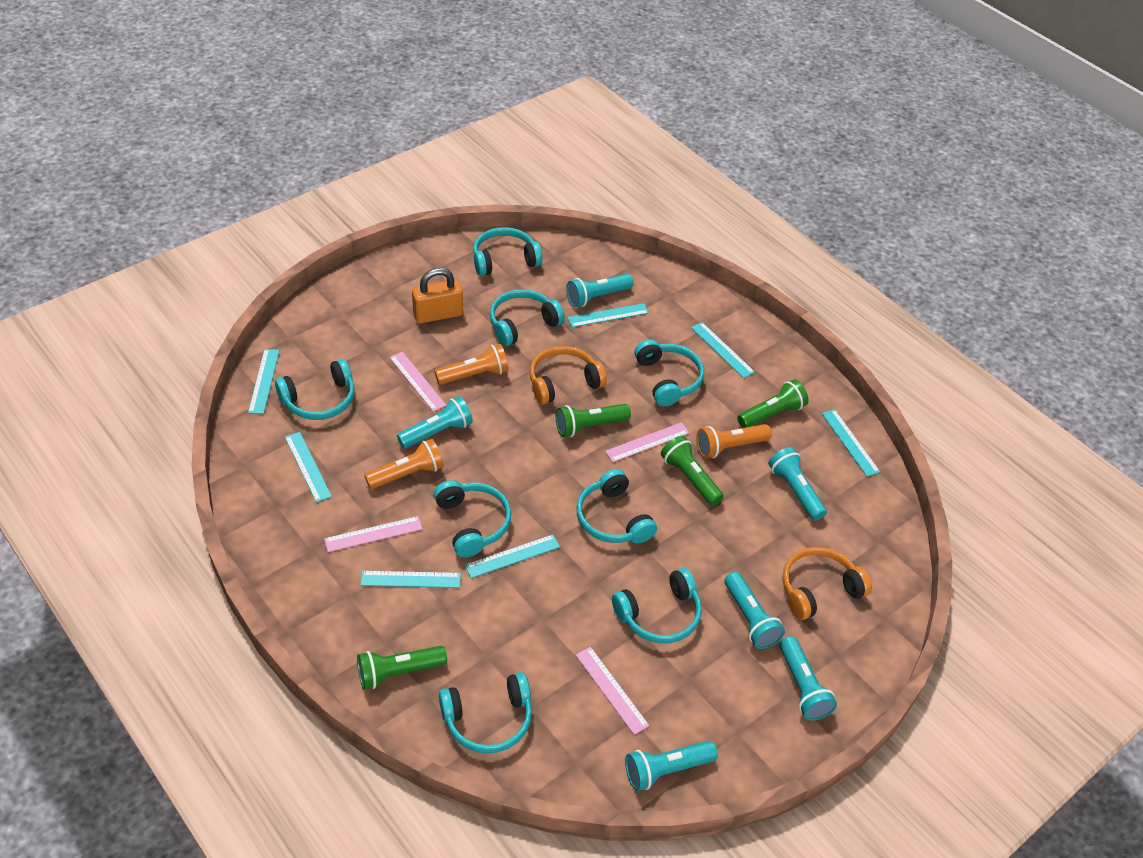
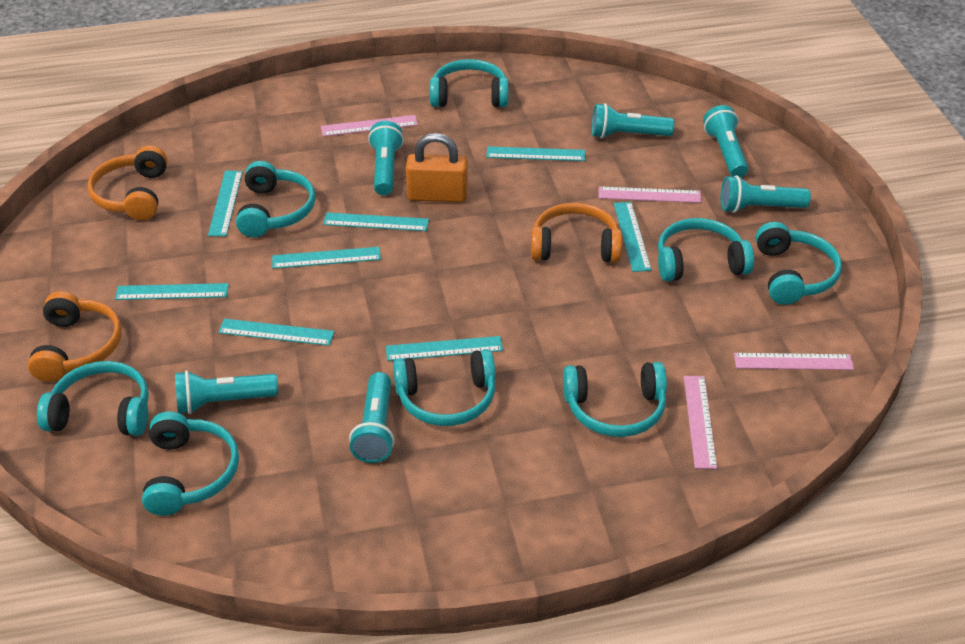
green flashlight: [357,646,447,689] [556,404,631,437] [661,436,724,506] [737,379,809,428] = 4 -> none = 0
orange flashlight: [364,439,444,489] [435,344,509,385] [696,424,772,458] = 3 -> none = 0
orange headphones: [530,346,607,404] [783,547,872,620] = 2 -> [28,291,122,382] [88,145,167,220] [531,203,622,263] = 3
turquoise ruler: [248,349,280,414] [285,432,332,502] [360,571,461,588] [465,534,560,578] [567,303,649,327] [691,322,755,378] [822,409,880,477] = 7 -> [115,283,229,300] [208,171,243,236] [218,319,334,346] [272,247,381,269] [323,212,429,231] [386,336,503,361] [486,146,585,161] [614,202,652,272] = 8

